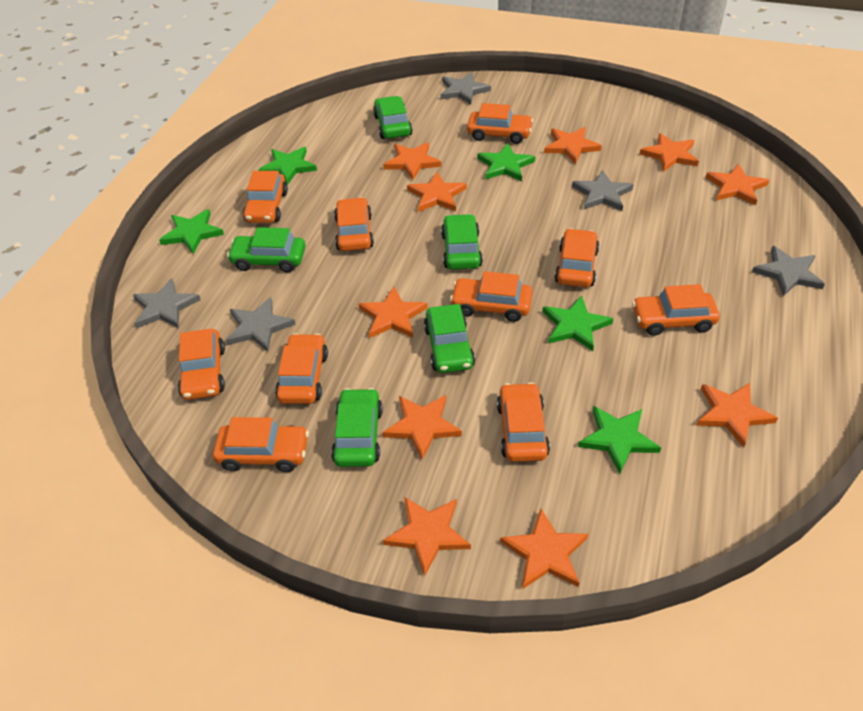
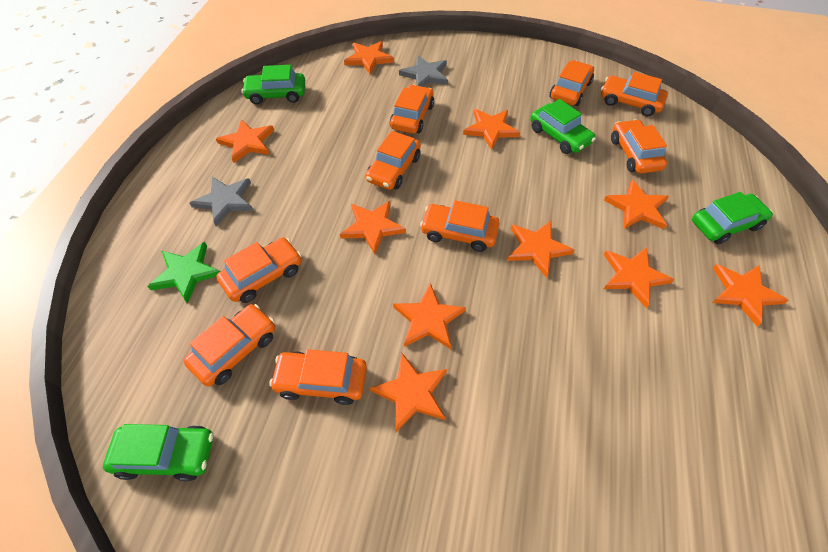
green car: [227,227,305,272] [331,388,383,467] [373,96,412,139] [424,304,475,373] [441,214,483,270] = 5 -> [103,424,213,481] [241,65,305,105] [530,99,596,154] [692,192,773,244] = 4
green star: [159,209,224,254] [258,147,317,185] [478,143,535,181] [542,295,613,351] [578,406,661,474] = 5 -> [147,242,221,304] = 1
grey star: [133,278,201,328] [226,297,296,352] [440,72,491,105] [572,170,634,211] [752,246,825,297] = 5 -> [190,177,254,227] [399,55,448,87] = 2
orange car: [178,329,225,400] [213,417,309,472] [243,171,288,223] [275,333,328,404] [334,197,374,251] [450,271,533,322] [467,103,533,144] [497,382,550,462] [555,228,599,287] [632,284,720,336] = 10 -> [184,304,275,387] [216,237,302,303] [269,349,367,405] [366,131,421,190] [390,85,434,134] [420,200,500,252] [549,60,594,106] [601,72,668,116] [611,119,667,174] = 9

